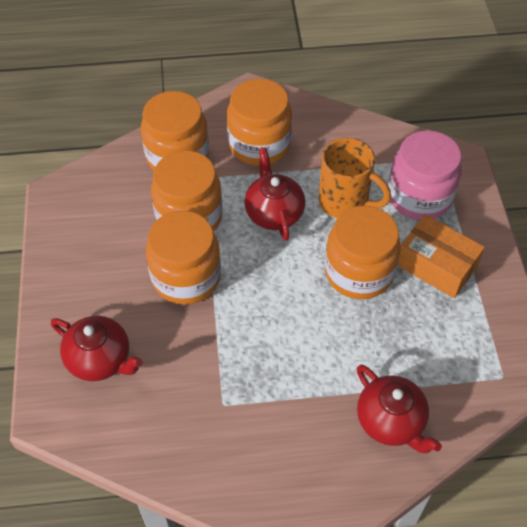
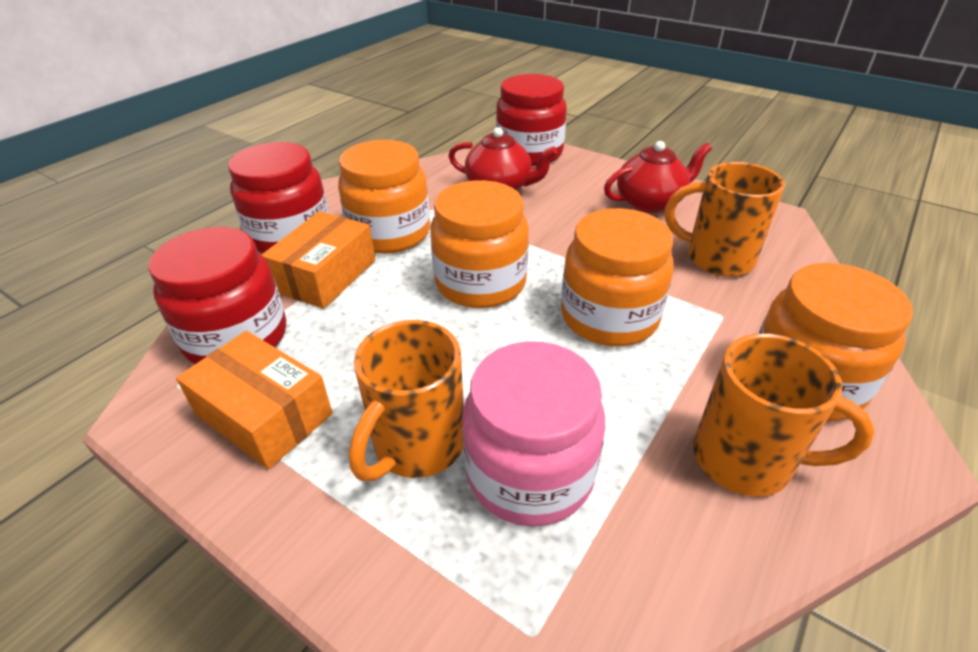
orange box: [398,214,485,298] = 1 -> [176,331,333,469] [262,211,376,309] = 2
orange jar: [141,91,209,171] [146,210,221,305] [151,150,223,232] [227,79,292,166] [325,206,401,299] = 5 -> [338,140,430,254] [430,180,529,308] [561,208,674,346] [759,263,913,421] = 4
orange mug: [319,138,391,218] = 1 -> [349,320,464,482] [665,162,785,276] [693,333,875,497] = 3
red jar: none = 0 -> [148,227,286,364] [228,142,329,253] [496,74,567,166] = 3
red teapot: [51,316,143,381] [244,148,305,241] [357,365,442,453] = 3 -> [449,127,558,190] [604,141,712,213] = 2

